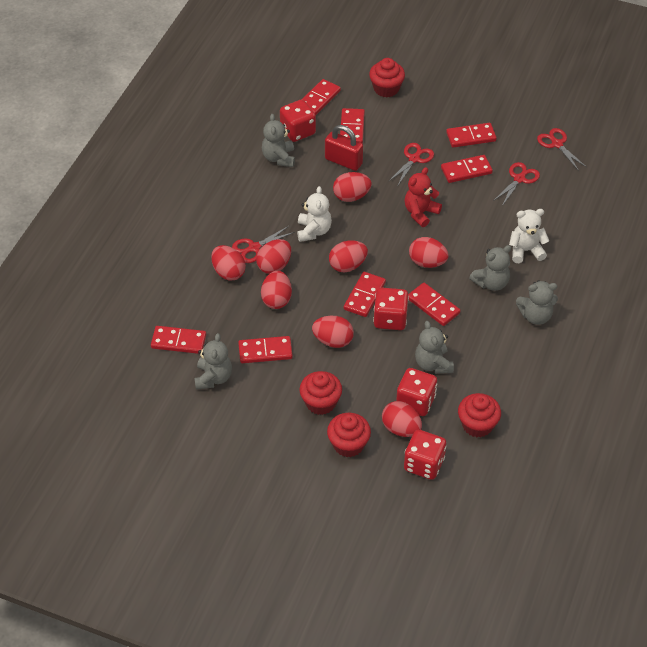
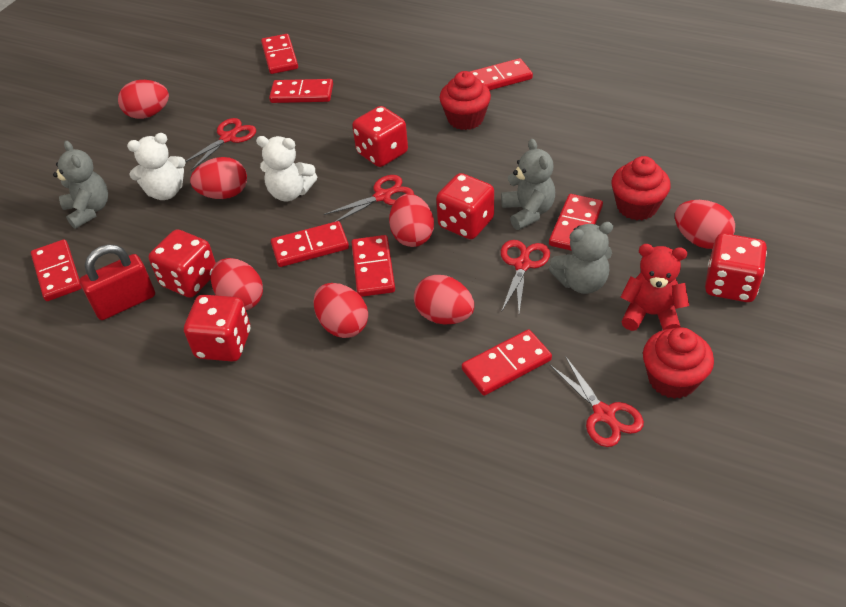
grey teddy bear: [194,333,232,390] [262,114,295,167] [415,321,454,374] [469,245,511,291] [516,280,558,325] = 5 -> [53,141,108,229] [501,139,555,230] [549,222,613,294] = 3
red cupcake: [299,371,342,415] [327,413,371,457] [369,58,405,97] [458,393,501,438] = 4 -> [439,71,491,130] [612,156,671,220] [643,327,714,399] = 3
red dice: [280,100,316,142] [373,288,409,330] [396,368,437,416] [404,430,446,480] = 4 -> [149,230,216,298] [184,295,250,362] [352,106,408,167] [436,173,494,239] [705,233,767,302] = 5
red egg: [211,245,246,280] [256,239,291,274] [261,271,292,309] [312,316,354,348] [329,240,368,272] [333,172,372,202] [382,401,422,437] [409,237,449,268] = 8 -> [118,80,169,119] [190,157,247,199] [211,258,263,310] [313,283,368,338] [389,194,434,247] [414,275,474,325] [675,200,735,249] = 7

